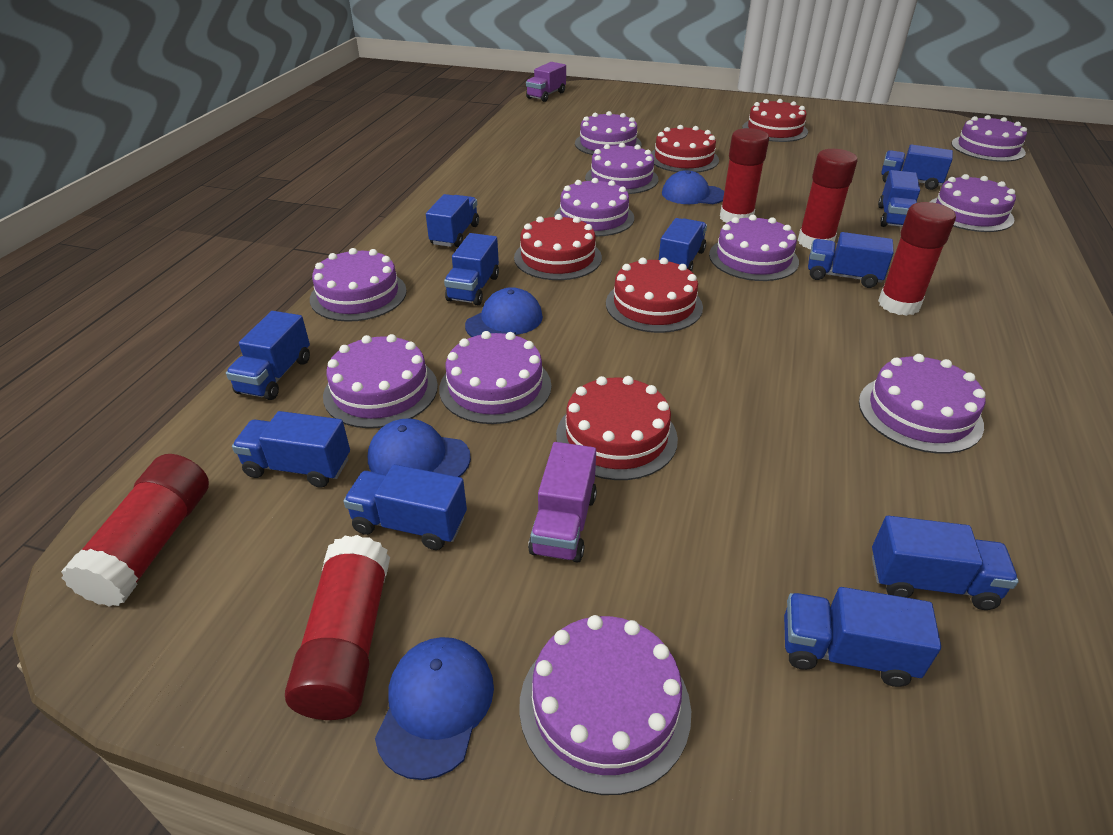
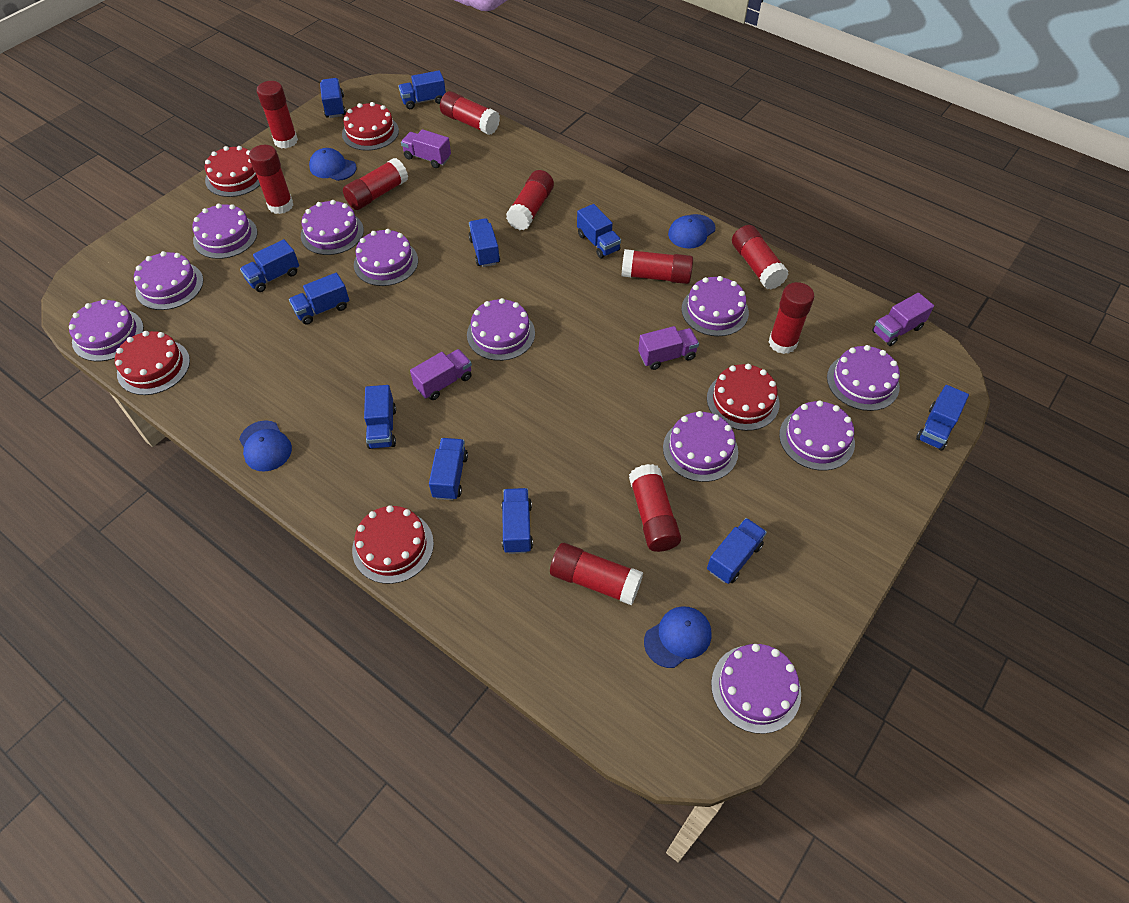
purple truck: [526,62,566,102] [528,442,597,563] = 2 -> [401,129,451,168] [410,349,472,400] [638,326,699,370] [872,293,934,346] = 4
red glue stick: [61,454,209,607] [285,535,390,720] [720,128,769,223] [798,149,858,249] [878,202,956,316] = 5 -> [249,145,293,214] [257,81,298,149] [343,158,408,210] [440,91,500,135] [506,170,554,230] [550,543,643,605] [622,249,693,284] [629,464,681,552] [732,225,789,290] [769,282,814,354] = 10

